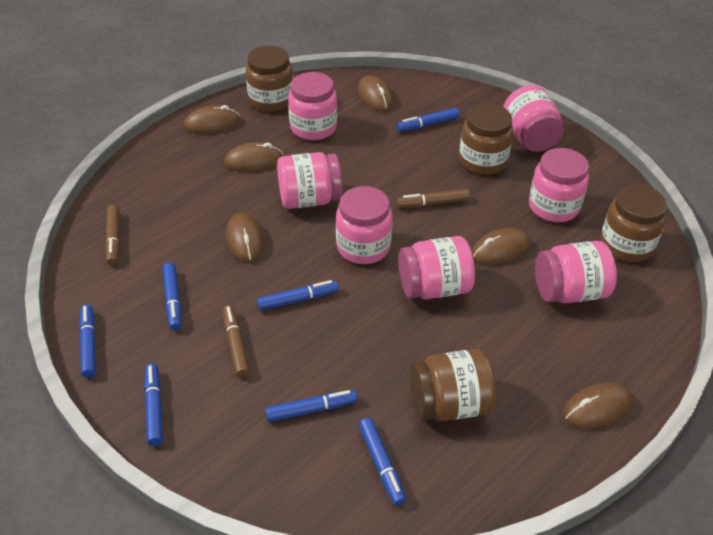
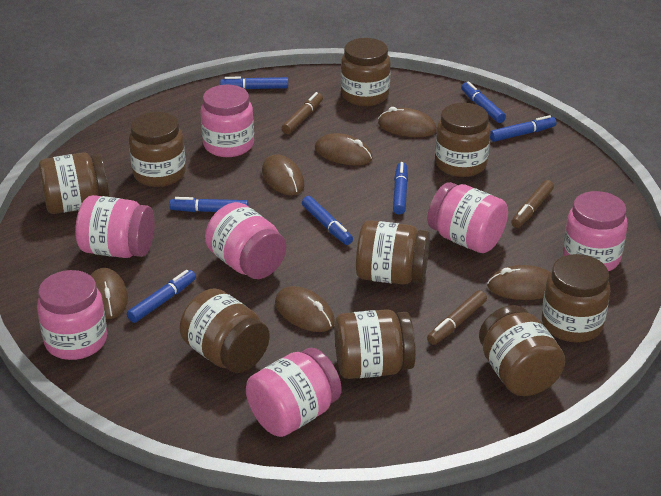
brown jar: [246,46,293,112] [410,349,496,421] [459,104,513,175] [601,185,668,262] = 4 -> [39,153,110,214] [129,112,186,187] [180,288,270,373] [335,309,416,379] [341,38,391,106] [356,220,430,285] [435,103,491,177] [479,305,565,396] [542,254,610,343] = 9

